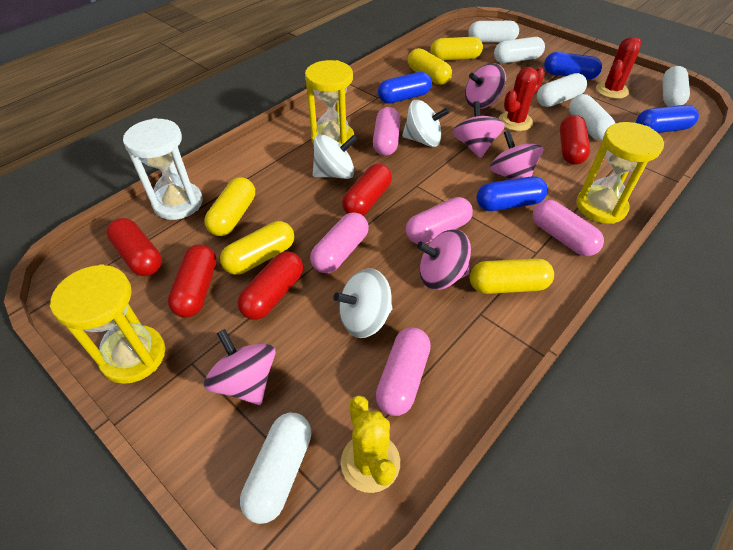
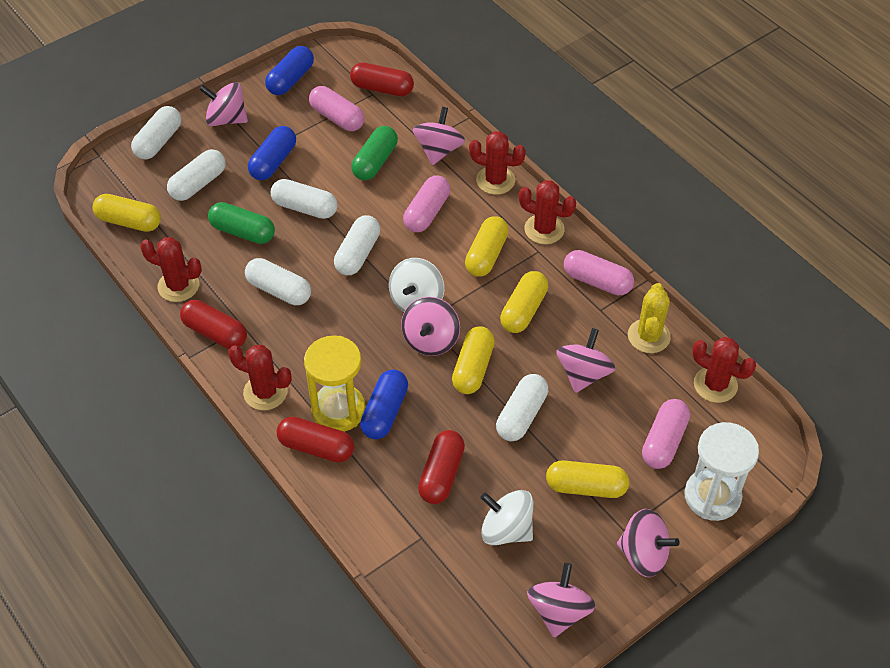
blue capsule: [378,72,432,104] [477,176,548,211] [544,52,602,80] [636,105,699,133] = 4 -> [248,126,296,180] [265,46,314,95] [360,369,408,439] = 3
green capsule: none = 0 -> [208,202,275,244] [351,126,398,180] = 2
pink capsule: [310,212,369,273] [373,107,400,156] [376,327,431,416] [406,197,473,244] [533,200,604,256] = 5 -> [309,86,364,131] [403,175,450,232] [564,250,634,295] [642,399,690,469] = 4
pink spinning top: [204,329,276,405] [417,229,471,290] [453,101,505,158] [465,63,506,109] [490,130,544,180] = 5 -> [199,82,248,126] [401,297,460,356] [413,107,465,165] [527,563,596,637] [556,328,615,393] [617,509,680,577] = 6
red cactus: [499,67,545,131] [596,37,641,99] = 2 -> [140,237,202,302] [228,345,292,410] [469,131,526,195] [519,180,576,244] [692,337,756,403] = 5
red capsule: [106,218,162,276] [168,244,216,318] [237,251,303,320] [342,164,392,216] [560,115,590,165] = 5 -> [180,300,247,349] [277,416,354,462] [350,62,414,96] [418,430,465,504] = 4
white spinning top: [313,134,357,179] [333,268,392,338] [402,100,450,147] = 3 -> [389,258,444,312] [480,490,533,545] = 2
yellow hourglass: [50,264,165,384] [305,60,354,145] [576,122,664,224] = 3 -> [304,335,366,432] = 1

